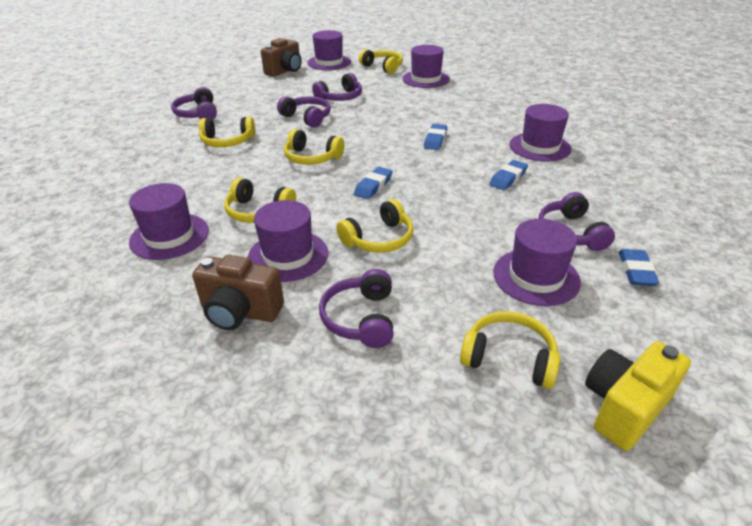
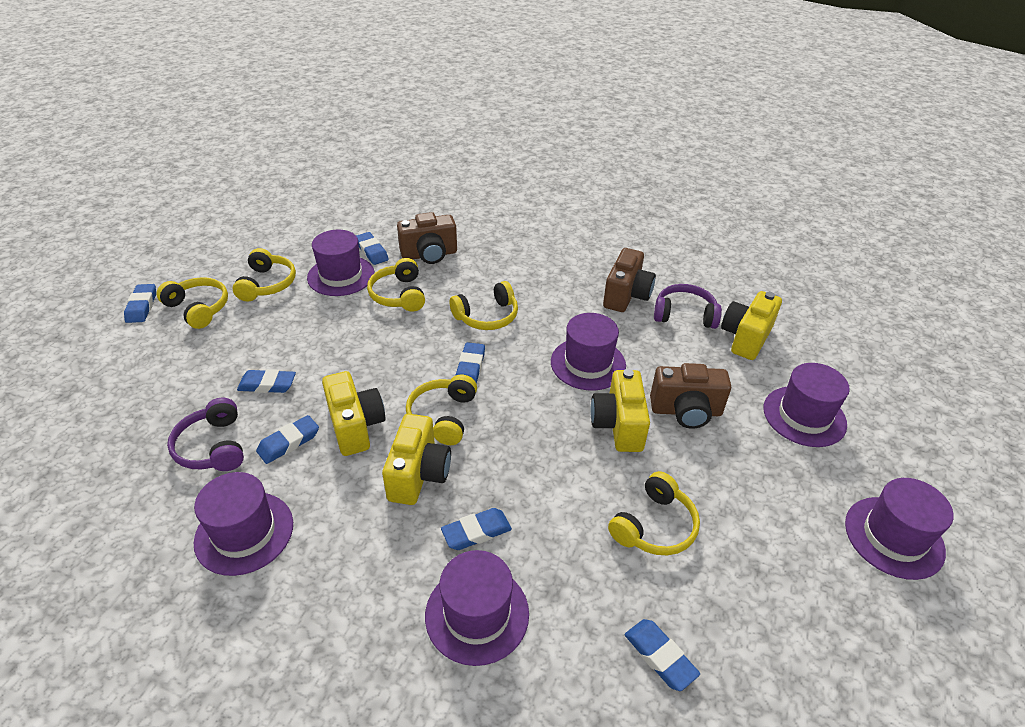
blue eraser: [354,167,393,199] [424,124,447,150] [489,160,528,190] [619,249,659,286] = 4 -> [124,284,156,323] [237,369,296,393] [256,415,319,464] [356,232,389,265] [441,508,512,550] [455,342,485,384] [625,619,700,691] = 7
brown camera: [192,255,284,330] [261,38,302,77] = 2 -> [397,212,457,264] [603,248,656,312] [650,363,731,429] = 3
purple headphones: [171,87,217,120] [277,96,331,128] [312,73,362,101] [319,269,394,348] [539,192,615,251] = 5 -> [167,398,244,471] [654,284,722,329] = 2
yellow camera: [585,341,691,451] = 1 -> [322,371,385,456] [382,414,451,505] [590,369,650,452] [721,291,782,360] = 4

